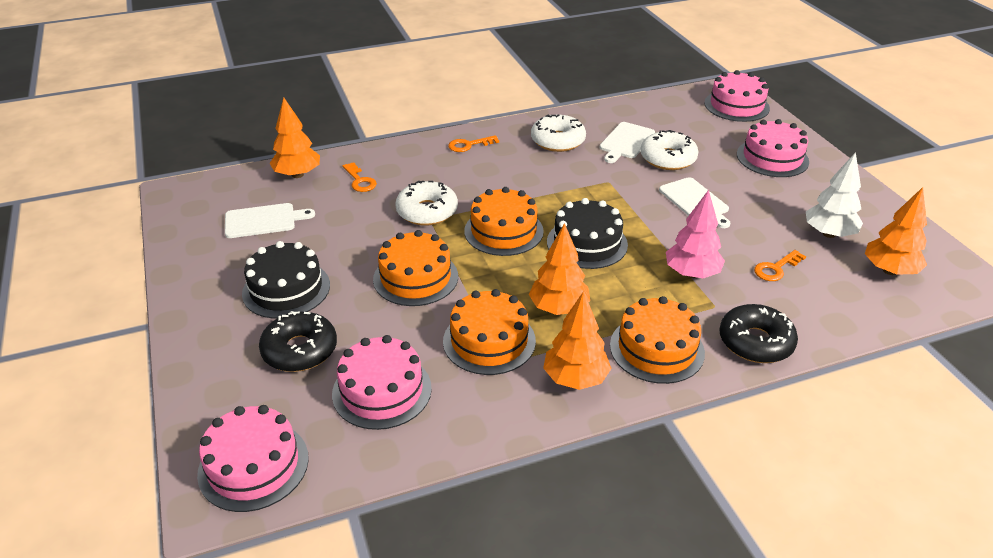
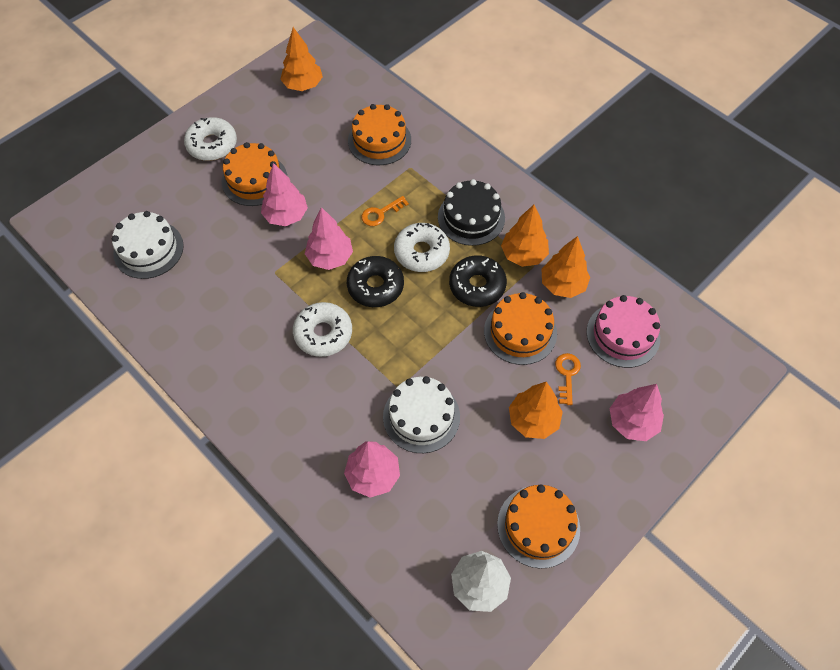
black cake: [242,241,330,319] [547,198,628,269] = 2 -> [438,179,505,246] = 1
orange key: [342,162,377,192] [448,135,499,152] [754,250,806,281] = 3 -> [361,196,409,226] [555,353,581,405] = 2
pink cake: [197,405,309,512] [332,335,432,430] [704,70,770,122] [737,119,809,177] = 4 -> [586,295,660,368] = 1
pink tree: [666,190,725,278] = 1 -> [261,163,308,226] [305,207,353,270] [344,441,400,498] [609,384,664,441] = 4
white cake: none = 0 -> [112,211,184,279] [383,376,460,453] = 2
white cutting board: [225,203,315,238] [600,122,655,163] [659,177,730,228] = 3 -> none = 0

